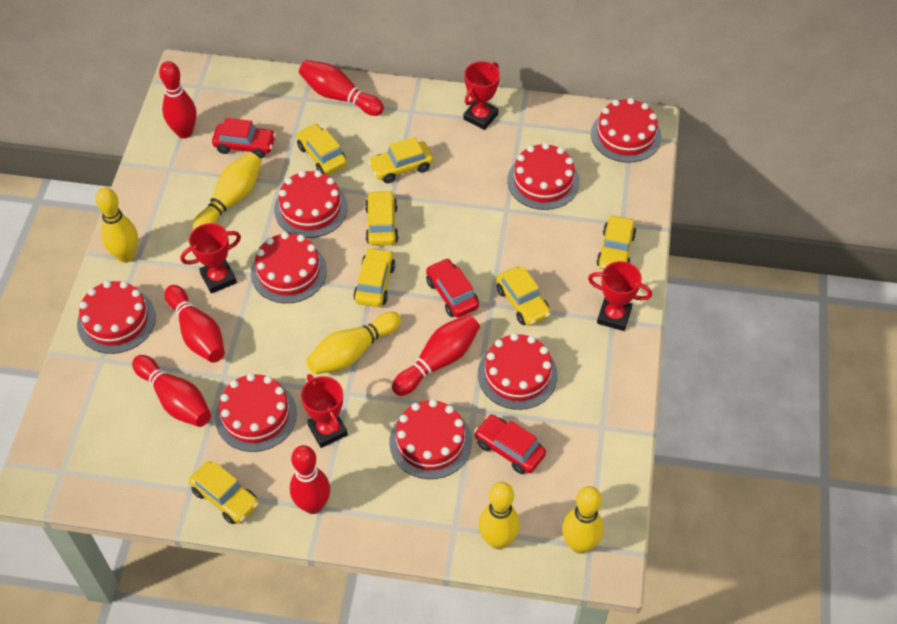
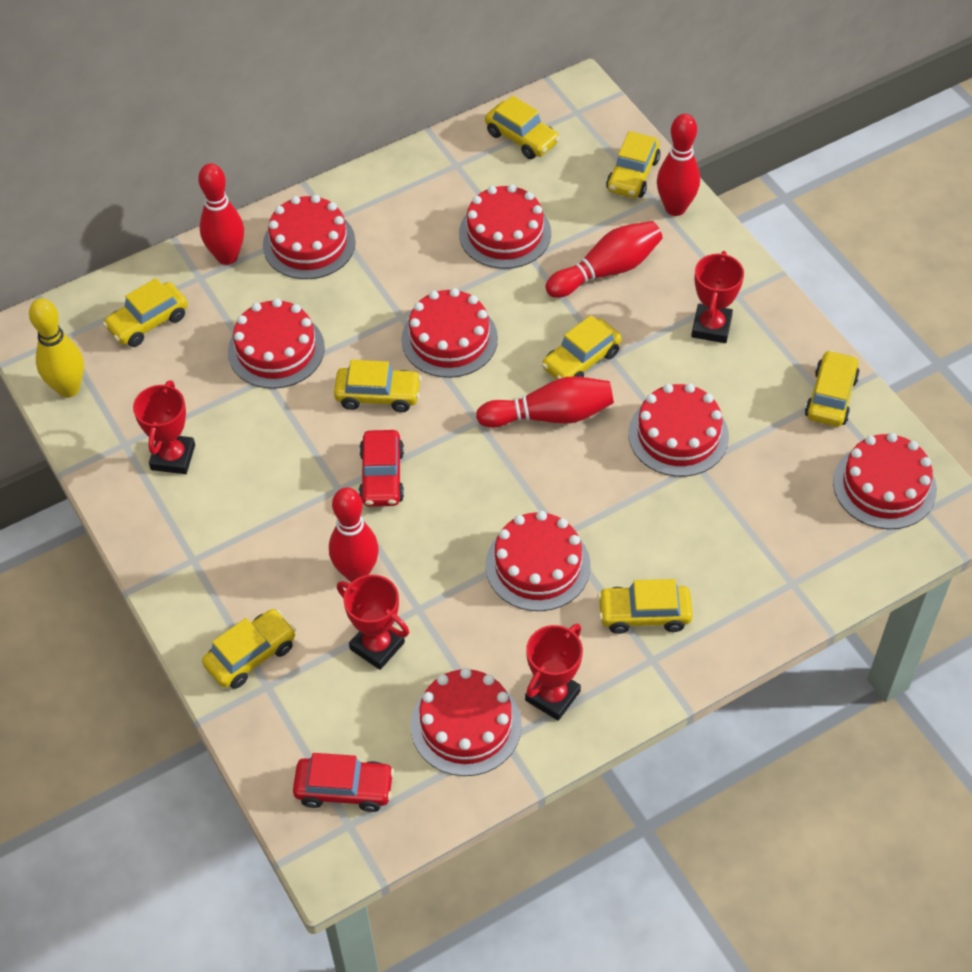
red bowling pin: [132,355,211,427] [159,61,196,138] [165,285,225,363] [290,445,330,514] [299,60,384,116] [392,314,480,396] = 6 -> [198,163,244,265] [329,487,379,582] [476,376,614,428] [545,221,662,298] [657,114,700,216] = 5
red car: [212,118,276,158] [426,258,479,318] [474,415,546,474] = 3 -> [293,753,394,812] [359,430,404,507] = 2
yellow bowling pin: [95,187,138,263] [193,152,262,230] [306,312,401,375] [479,482,520,549] [562,486,604,554] = 5 -> [29,298,84,398] = 1
yellow car: [189,461,259,524] [296,123,347,175] [353,247,395,307] [365,190,399,246] [368,137,433,183] [496,266,551,326] [596,216,636,270] = 7 -> [103,278,188,347] [202,609,296,689] [334,360,422,412] [485,96,560,159] [542,315,621,380] [598,579,693,634] [606,131,660,198] [805,350,860,427] = 8

